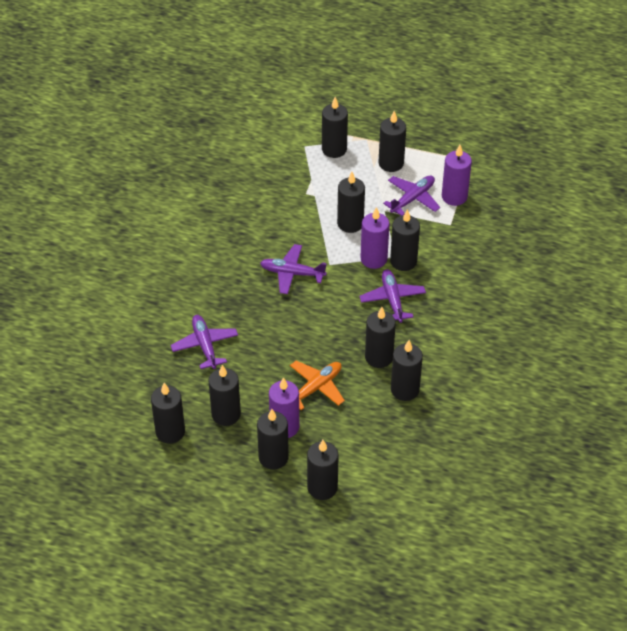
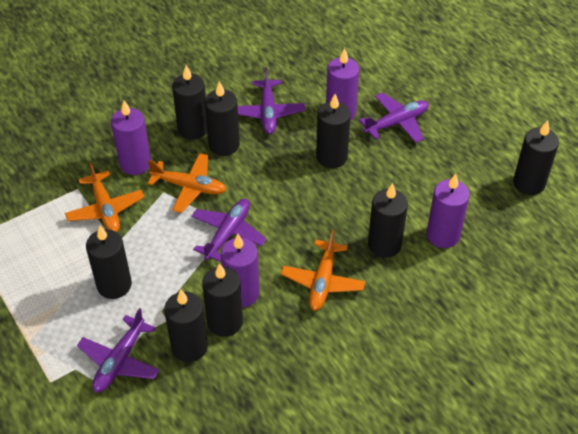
black candle: [151,383,185,444] [208,365,241,426] [257,409,289,470] [307,440,339,500] [322,97,348,158] [337,172,365,233] [365,307,396,368] [379,111,406,172] [390,209,420,271] [391,340,423,401] = 10 -> [86,225,132,299] [164,290,208,362] [172,65,207,140] [202,263,243,337] [204,81,240,156] [316,94,351,168] [368,183,408,258] [513,120,559,195] = 8
orange plane: [290,361,345,410] = 1 -> [65,162,144,232] [147,153,226,213] [281,230,365,311] = 3
purple candle: [269,377,299,438] [361,207,390,269] [442,145,472,206] = 3 -> [111,101,151,175] [221,234,259,308] [326,48,359,121] [427,174,470,248] = 4

